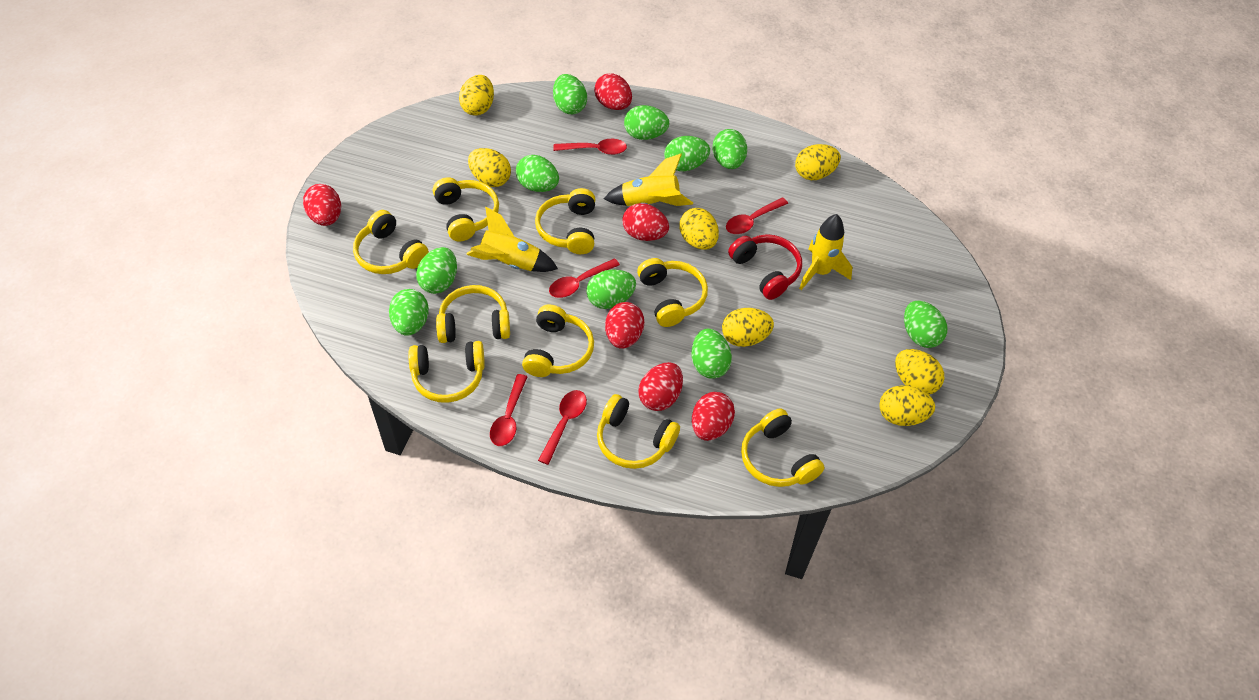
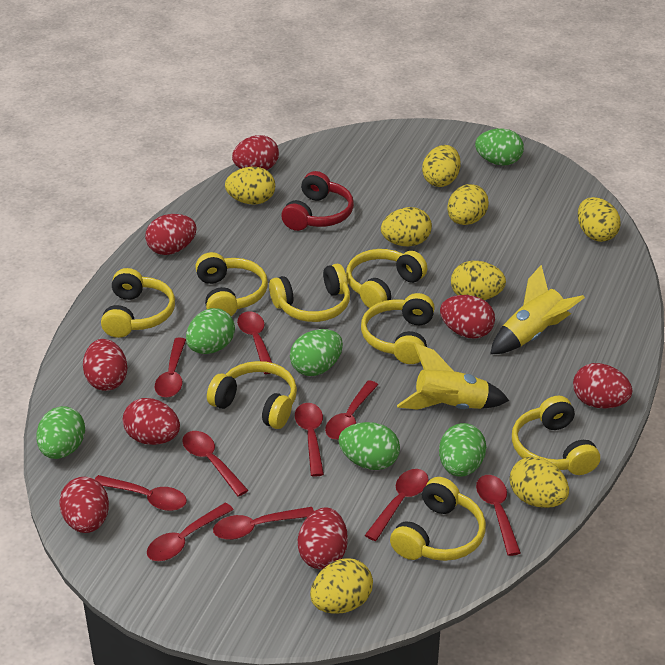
green egg: [389,289,429,336] [416,247,457,294] [516,155,559,192] [553,74,587,114] [586,269,636,309] [624,105,669,140] [664,136,710,171] [692,329,732,379] [712,129,747,169] [904,301,947,348] = 10 -> [36,406,85,459] [186,308,235,354] [290,329,343,376] [339,422,400,470] [439,423,486,477] [475,128,524,165] = 6
red egg: [303,184,341,226] [594,73,632,110] [605,302,644,349] [623,203,669,241] [638,362,683,411] [692,392,735,441] = 6 -> [59,477,109,533] [83,339,127,391] [123,398,180,445] [145,214,197,255] [232,135,279,170] [298,507,348,569] [440,295,495,339] [573,363,632,409] = 8
red spoon: [490,374,527,446] [538,390,587,465] [549,258,620,298] [553,139,627,155] [726,197,788,234] = 5 -> [95,475,187,511] [147,502,233,561] [155,338,186,398] [182,431,249,497] [213,507,314,540] [237,311,272,374] [295,403,324,477] [325,380,378,440] [365,469,429,541] [476,475,521,556] = 10
yellow egg: [459,75,494,116] [468,148,511,187] [679,208,719,250] [722,308,774,347] [795,144,841,180] [879,386,935,426] [895,349,944,395] = 7 -> [225,167,275,204] [310,558,373,614] [381,207,432,247] [422,145,461,187] [447,184,489,225] [451,261,506,300] [510,457,569,508] [578,197,621,242] = 8
yellow headphones: [353,210,429,274] [408,341,485,403] [433,177,499,242] [436,285,510,343] [522,304,594,377] [535,188,595,254] [597,394,680,469] [637,258,708,327] [741,408,825,487] = 9 -> [101,268,175,338] [195,252,268,316] [207,361,297,429] [269,264,350,322] [346,249,427,308] [361,293,435,364] [390,477,486,561] [512,396,600,475] = 8
yellow rocket: [466,206,558,272] [604,154,693,206] [799,214,853,290] = 3 -> [397,343,509,410] [490,265,585,354] = 2

